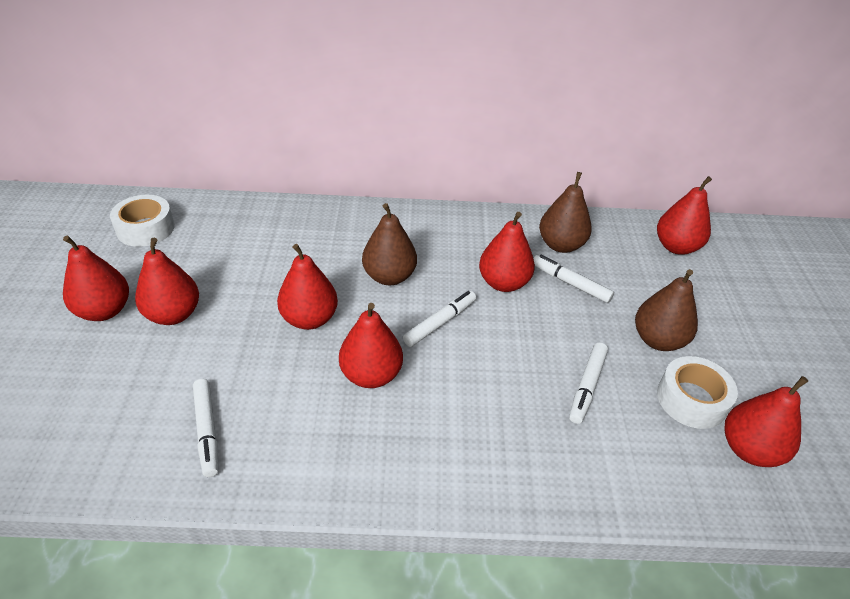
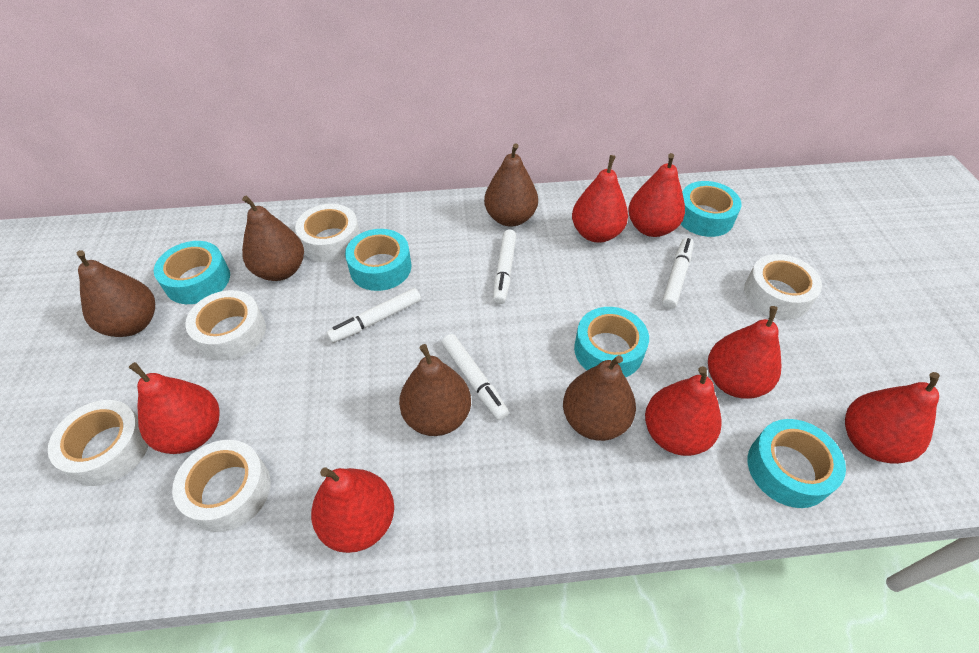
brown pear: [362,203,417,285] [539,172,592,253] [635,269,698,351] = 3 -> [77,250,155,337] [242,196,304,281] [399,344,471,436] [484,143,538,227] [563,355,636,441] = 5
turquoise tape: none = 0 -> [154,241,230,304] [345,229,411,291] [574,307,649,377] [681,181,742,237] [748,419,846,508] = 5
white tape: [110,195,175,247] [657,356,738,429] = 2 -> [48,400,149,486] [172,440,271,532] [185,290,266,361] [295,204,360,263] [744,254,822,320] = 5

